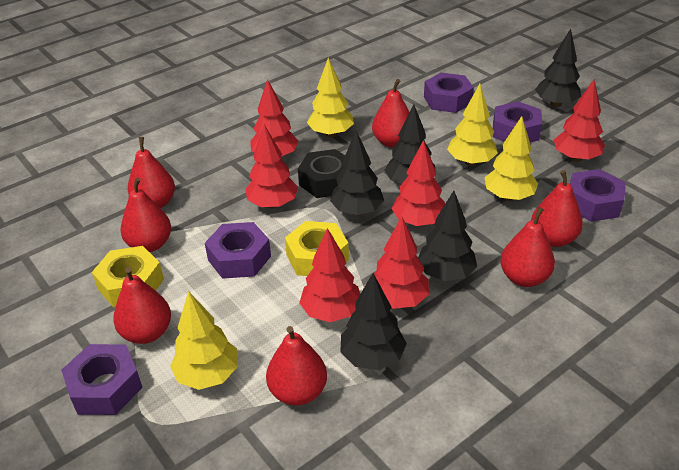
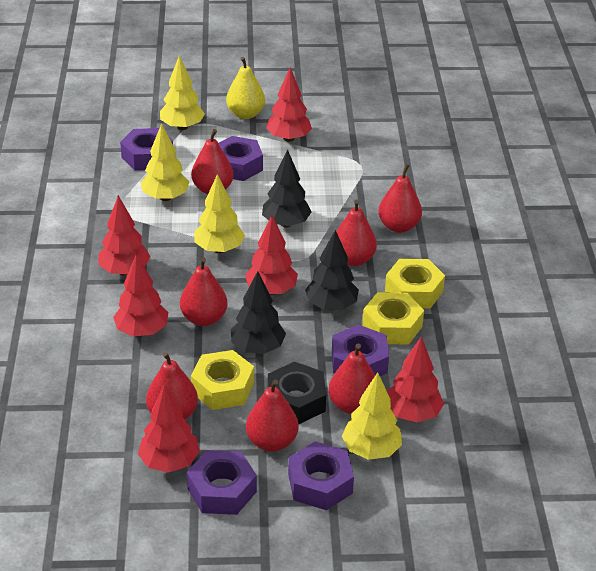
black tree: [330,130,384,216] [340,273,407,370] [385,104,435,184] [418,191,477,281] [535,29,581,107] = 5 -> [231,271,286,354] [262,149,312,228] [305,230,359,310] = 3
yellow nut: [92,246,164,307] [285,221,349,276] = 2 -> [191,350,254,410] [362,292,424,345] [385,259,445,309] = 3
yellow pear: none = 0 -> [226,57,265,119] = 1

